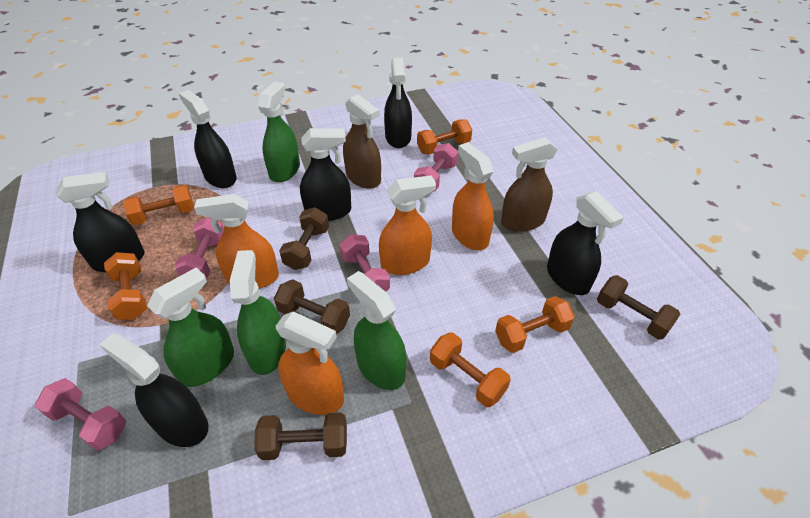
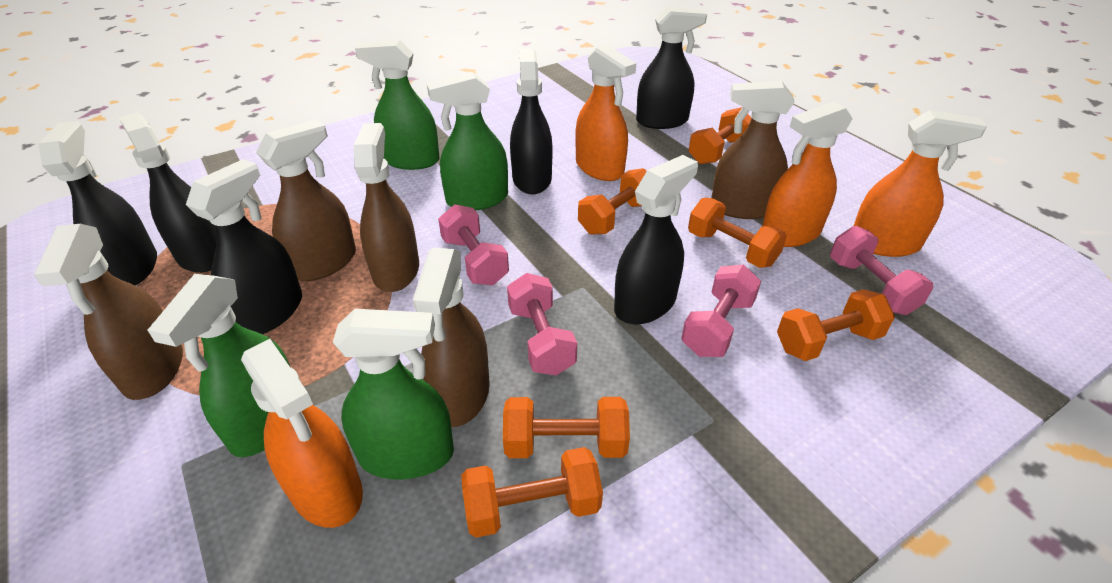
brown dumbbell: [254,412,347,460] [274,279,350,334] [279,207,329,270] [597,275,680,340] = 4 -> none = 0
brown spray bottle: [343,94,381,189] [501,137,557,232] = 2 -> [34,224,183,400] [256,120,356,281] [354,123,419,292] [413,248,490,427] [711,81,795,219] = 5
orange dumbbell: [104,252,147,319] [123,185,194,225] [417,119,472,155] [430,332,511,407] [495,296,575,353] = 5 -> [461,447,603,538] [503,397,630,458] [578,168,647,235] [688,198,787,268] [689,107,752,164] [777,289,895,361] = 6

